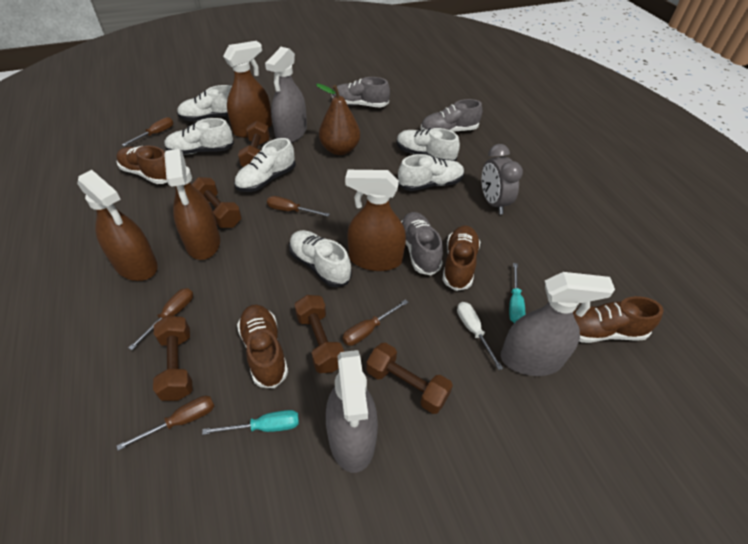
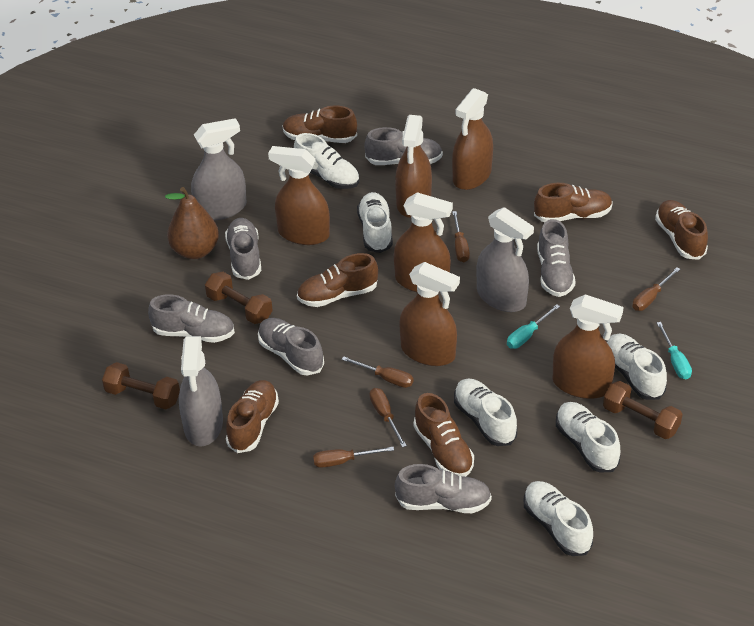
brown dumbbell: [153,316,193,401] [192,177,242,228] [238,121,270,167] [295,295,344,373] [366,342,453,414] = 5 -> [102,362,180,409] [205,272,273,324] [603,381,683,439] = 3
brown shoe: [116,145,167,184] [237,304,288,388] [442,226,480,291] [573,296,664,343] = 4 -> [226,380,279,453] [282,106,357,143] [297,253,378,307] [413,393,474,477] [534,183,613,222] [655,200,708,260] = 6
brown spray bottle: [77,170,158,281] [164,149,220,260] [223,41,272,138] [345,170,406,271] = 4 -> [268,146,330,245] [394,192,453,293] [395,115,432,218] [399,262,460,366] [452,88,493,190] [553,294,624,399] = 6
grey clock: [482,144,523,214] = 1 -> none = 0
grey shoe: [332,77,390,107] [401,212,443,276] [420,99,482,132] = 3 -> [148,294,235,343] [225,218,261,280] [258,318,324,376] [364,127,443,165] [395,464,492,513] [537,219,576,297] = 6
white screwdriver: [457,302,503,370] = 1 -> none = 0

